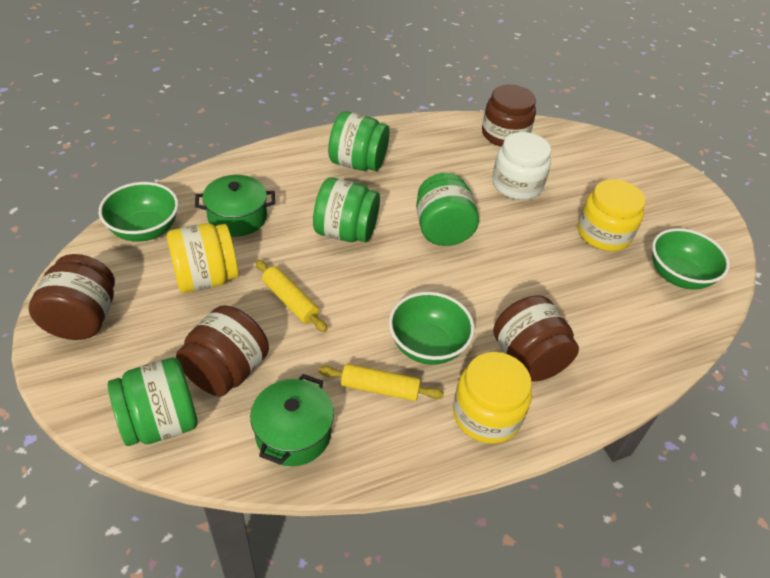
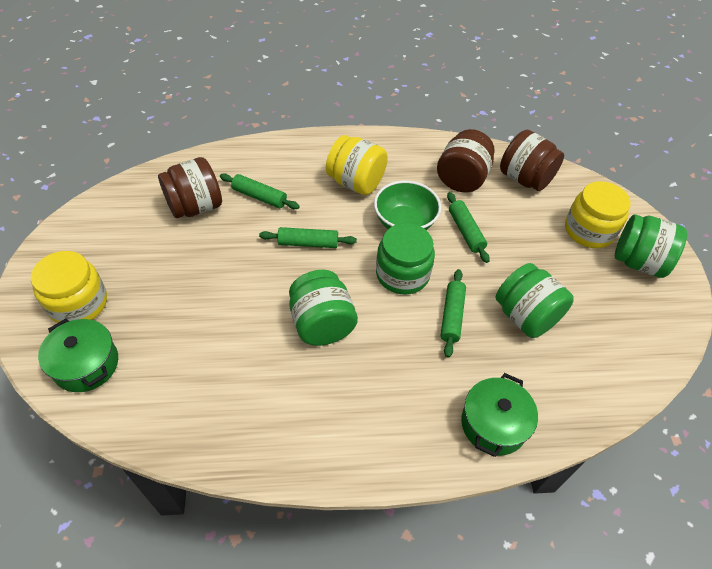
brown jar: [29,254,115,340] [176,305,269,397] [482,85,536,147] [493,296,579,382] = 4 -> [158,157,222,218] [437,129,495,192] [500,130,564,191] = 3
green bowl: [99,182,179,242] [389,292,475,365] [652,228,730,290] = 3 -> [374,181,441,230] = 1
green rolling pin: none = 0 -> [220,174,300,209] [259,227,357,248] [441,269,466,358] [447,192,490,263] = 4
white jar: [492,132,551,200] = 1 -> none = 0
yellow rolling pin: [256,260,327,332] [319,364,444,401] = 2 -> none = 0

